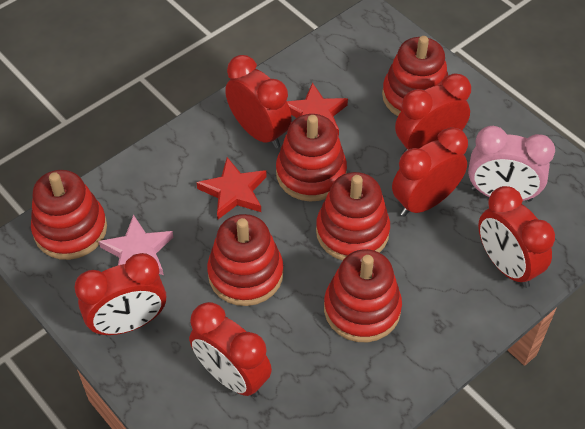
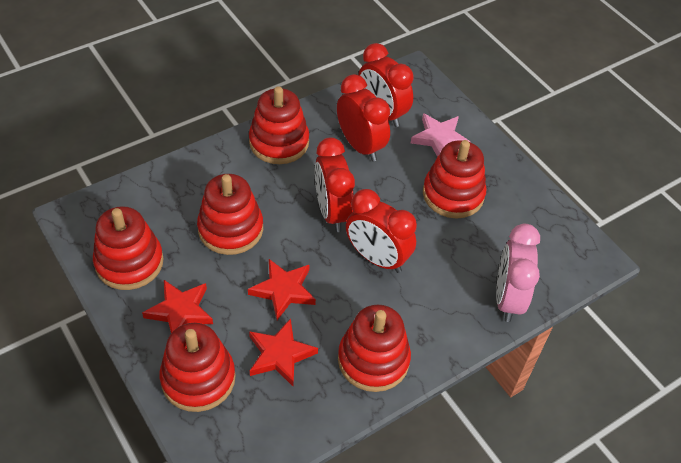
red clock: [75,253,166,335] [189,302,272,397] [225,55,292,148] [392,127,468,217] [395,73,471,155] [478,186,555,288] = 6 -> [315,137,355,232] [337,74,390,162] [346,189,417,273] [358,43,413,127] = 4
red star: [196,157,267,219] [287,82,348,136] = 2 -> [142,280,213,333] [248,259,316,320] [249,318,318,386] = 3

